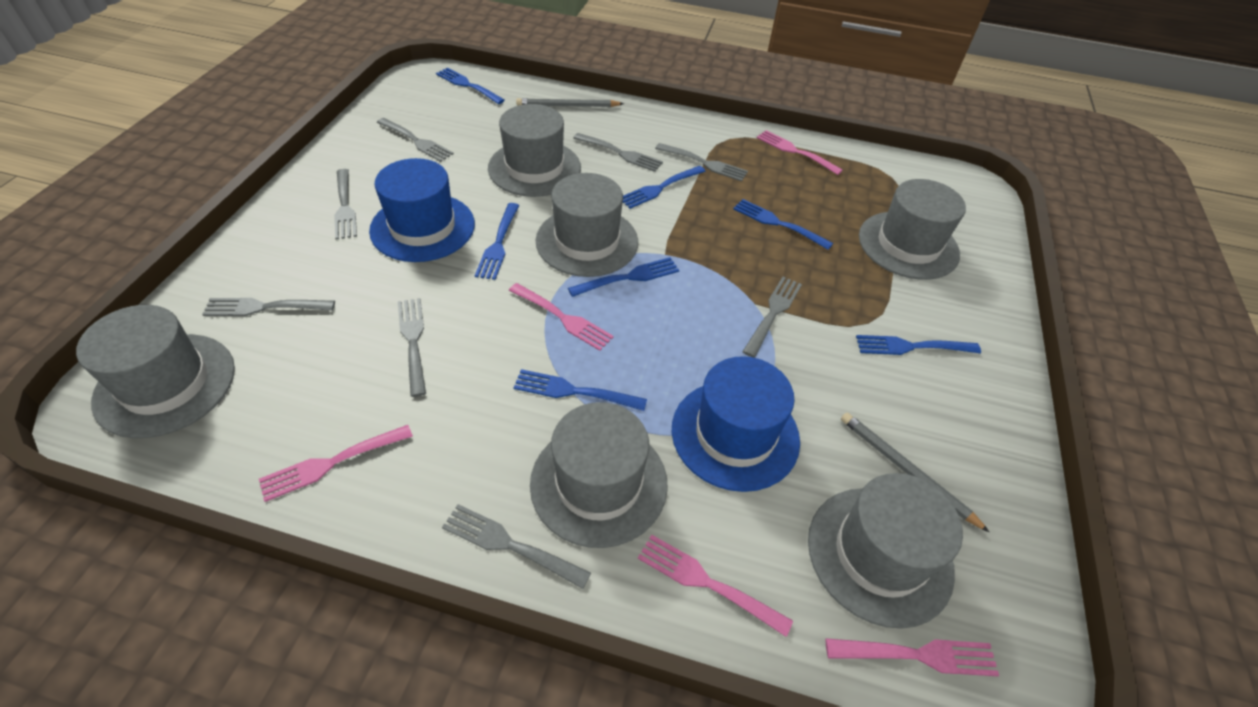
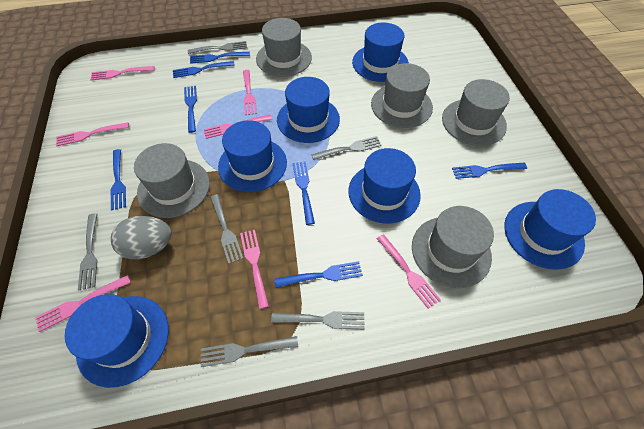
blue hat: [369,158,475,262] [672,356,800,492] = 2 -> [65,294,169,388] [218,120,287,192] [277,77,340,143] [348,148,421,223] [352,23,409,82] [504,189,596,270] = 6
grey egg: none = 0 -> [111,216,172,260] = 1
grey fork: [202,298,335,316] [334,169,357,239] [377,118,454,162] [398,298,426,397] [442,504,591,589] [573,133,663,172] [655,143,748,181] [742,277,802,358] = 8 -> [78,213,97,291] [188,41,247,54] [201,336,298,367] [210,194,244,264] [271,311,365,330] [311,136,382,160] = 6
grey hat: [76,305,235,438] [488,104,581,197] [530,402,668,548] [536,173,638,277] [808,473,963,629] [859,179,966,280] = 6 -> [134,143,210,218] [256,18,312,77] [371,63,433,128] [412,206,494,288] [442,79,510,146] = 5
grey pencil: [516,98,624,107] [841,413,989,532] = 2 -> none = 0
pink fork: [259,425,413,502] [509,283,614,351] [638,535,793,637] [757,130,843,175] [826,638,999,676] = 5 -> [35,275,131,332] [56,122,129,146] [90,66,155,80] [203,115,272,139] [240,230,269,309] [243,70,257,115] [377,234,441,309] = 7

